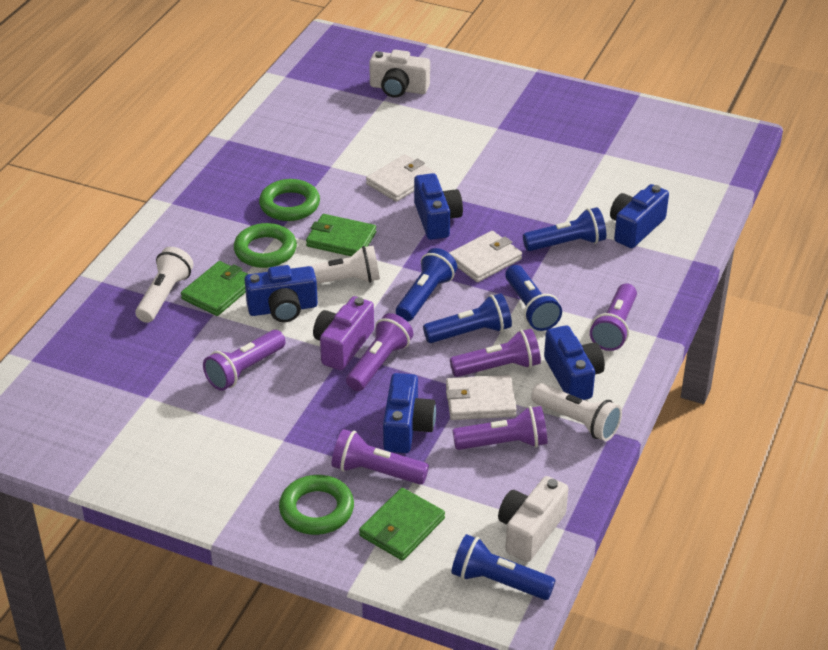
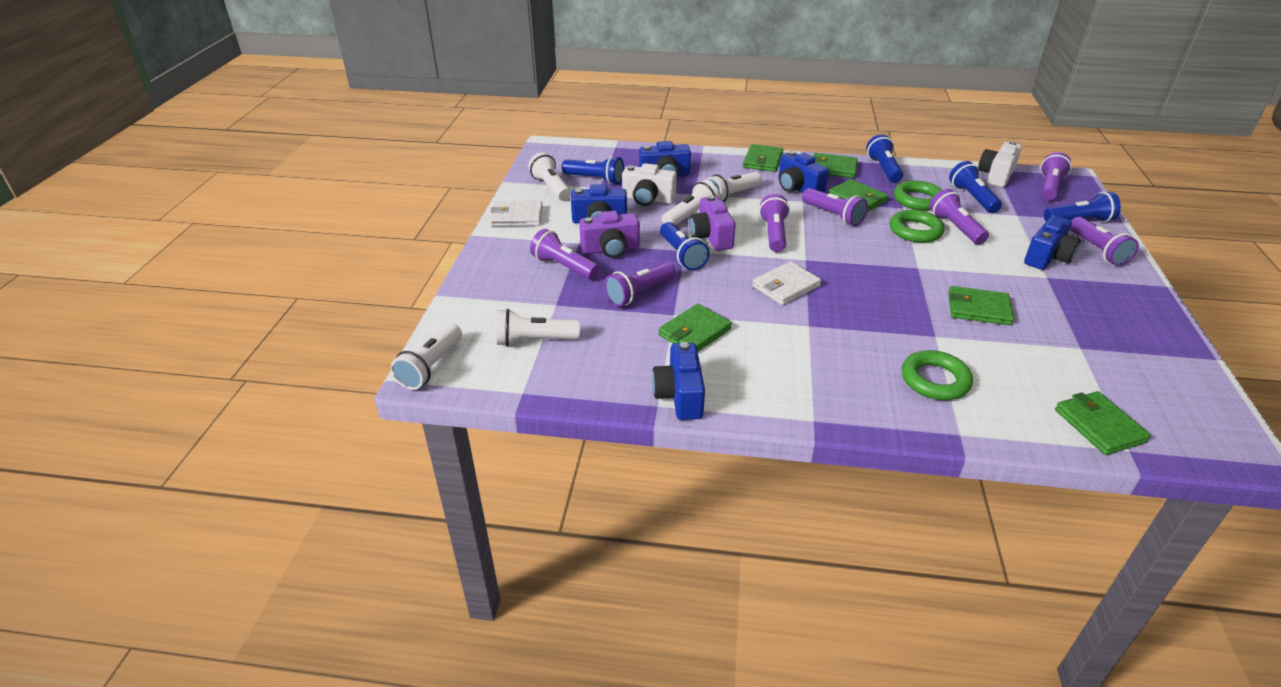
green wallet: [181,261,248,316] [306,214,376,256] [359,488,445,561] = 3 -> [659,304,732,351] [743,144,784,172] [813,153,858,178] [829,179,889,212] [948,286,1014,325] [1055,391,1151,455] = 6
purple camera: [313,296,374,370] = 1 -> [579,211,640,258] [689,195,736,251] = 2
purple flashlight: [203,330,286,391] [332,429,429,485] [346,313,413,391] [450,329,541,377] [453,406,547,450] [590,283,637,351] = 6 -> [530,229,600,280] [604,262,676,307] [759,194,790,252] [802,188,868,226] [929,189,989,245] [1040,152,1072,201] [1070,217,1139,266] = 7
white flashlight: [135,247,193,323] [297,246,380,284] [531,383,622,441] = 3 -> [391,324,462,390] [497,309,580,346] [528,152,571,201] [662,180,720,226] [706,172,762,202] = 5
white wallet: [366,154,435,202] [446,375,517,420] [449,231,522,282] = 3 -> [490,201,543,227] [752,261,821,305] = 2

